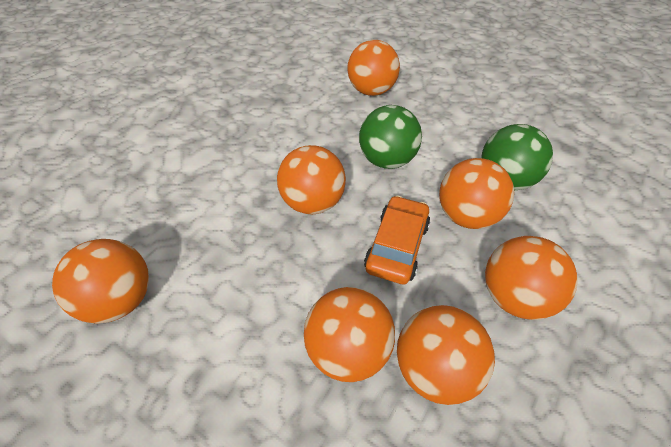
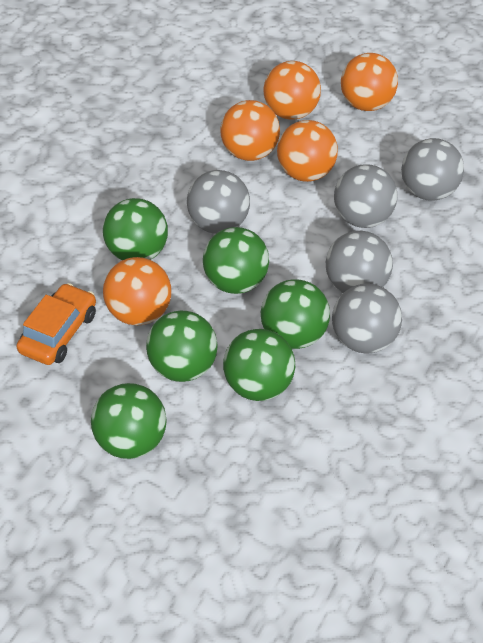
green ball: [359,105,422,169] [481,124,553,190] = 2 -> [91,383,167,459] [103,198,168,260] [146,311,218,382] [203,227,269,294] [223,329,295,401] [261,279,330,349] = 6
grey ball: none = 0 -> [187,170,250,234] [326,231,393,293] [332,284,402,354] [334,164,398,228] [401,138,464,201] = 5
orange ball: [52,239,149,324] [277,145,346,214] [304,287,395,382] [347,40,400,96] [397,305,495,405] [439,158,514,229] [485,236,578,320] = 7 -> [103,257,171,325] [221,100,280,161] [264,61,321,120] [277,120,338,182] [341,53,398,111] = 5

